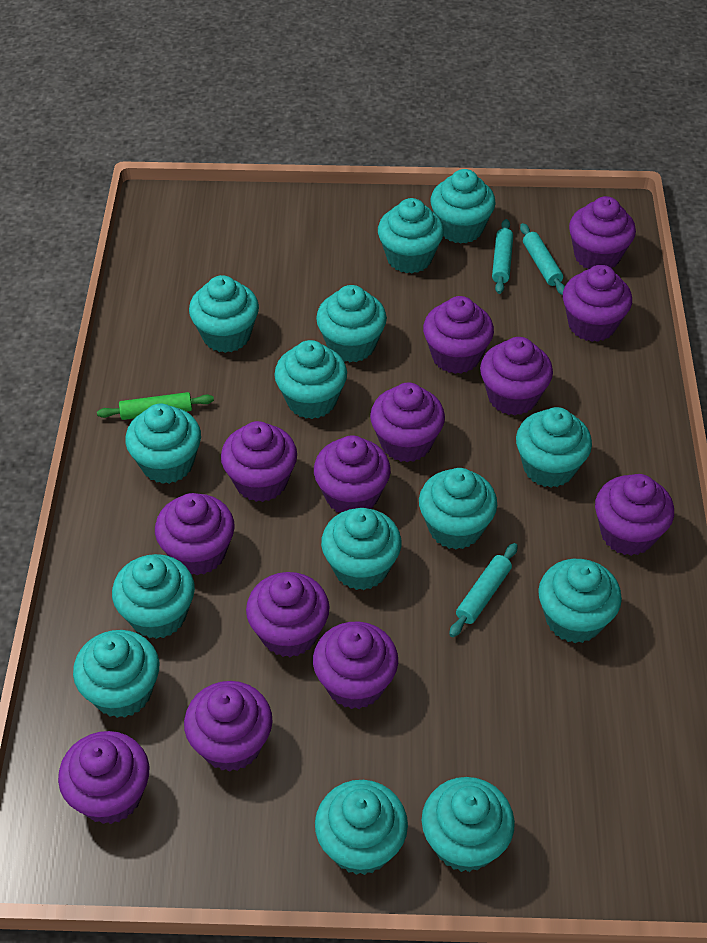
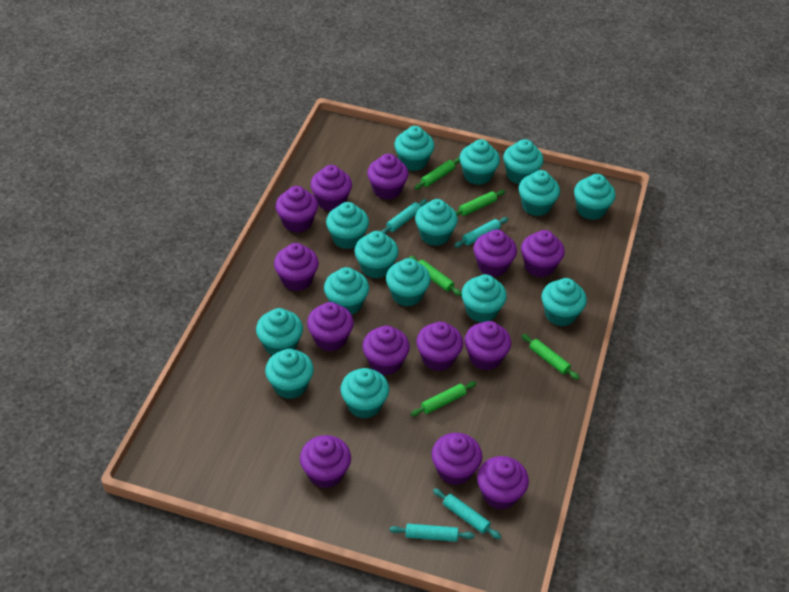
green rolling pin: [97,392,214,420] = 1 -> [409,256,462,296] [411,381,476,416] [414,158,460,190] [455,190,505,216] [521,334,580,380] = 5
turquoise cupcake: [73,630,159,718] [112,554,195,639] [125,404,201,484] [189,275,259,353] [274,340,347,419] [315,780,408,875] [316,285,387,362] [321,508,401,590] [378,198,444,273] [419,468,497,549] [422,777,515,872] [431,169,496,244] [516,407,592,488] [538,559,622,643] = 14 -> [256,308,303,356] [265,349,314,399] [324,267,369,315] [326,202,369,249] [341,368,389,419] [355,231,398,279] [386,258,431,307] [394,126,434,171] [415,199,458,246] [459,139,500,185] [461,274,507,323] [503,139,543,184] [519,170,560,216] [542,278,587,326] [574,174,616,220] = 15
turquoise rolling pin: [449,543,518,637] [492,219,513,294] [520,223,565,295] = 3 -> [381,199,427,234] [389,524,474,542] [433,488,501,539] [454,217,508,247] = 4

